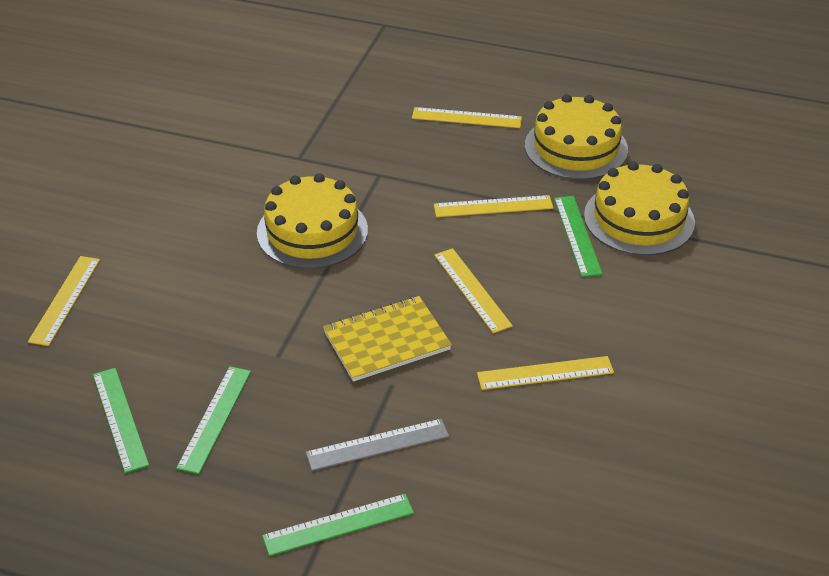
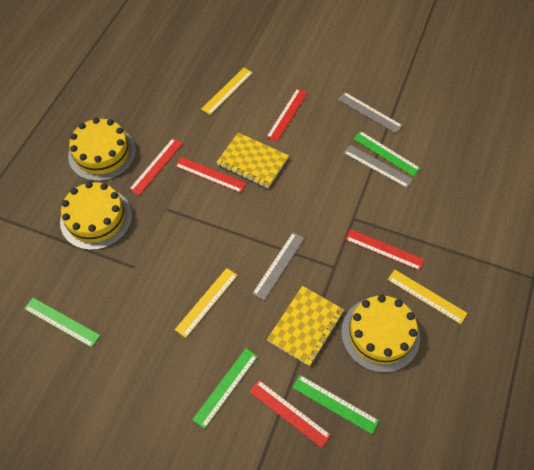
grey ruler: [306,419,449,471] = 1 -> [252,232,305,300] [338,92,403,133] [344,145,413,188] = 3
red ruler: none = 0 -> [129,138,183,195] [175,157,246,193] [249,380,331,448] [266,88,308,142] [345,229,425,271] = 5
yellow notebook: [323,296,452,382] = 1 -> [216,133,289,188] [267,286,344,366] = 2
yellow ruler: [28,256,100,346] [412,107,522,128] [434,195,553,217] [434,248,513,333] [477,356,614,390] = 5 -> [175,268,238,338] [201,68,253,115] [388,270,468,324] = 3

